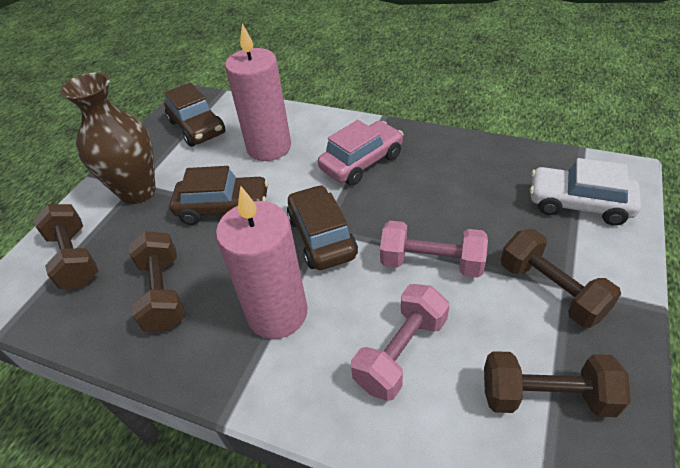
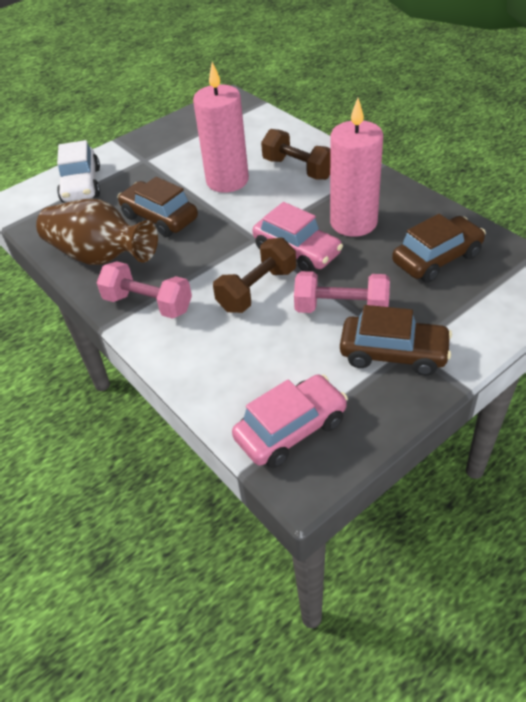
brown dumbbell: [34,204,99,289] [129,231,185,332] [484,351,631,417] [501,229,621,328] = 4 -> [213,238,296,313] [261,129,330,180] = 2
pink car: [318,120,404,186] = 1 -> [232,374,348,468] [252,202,343,272] = 2

